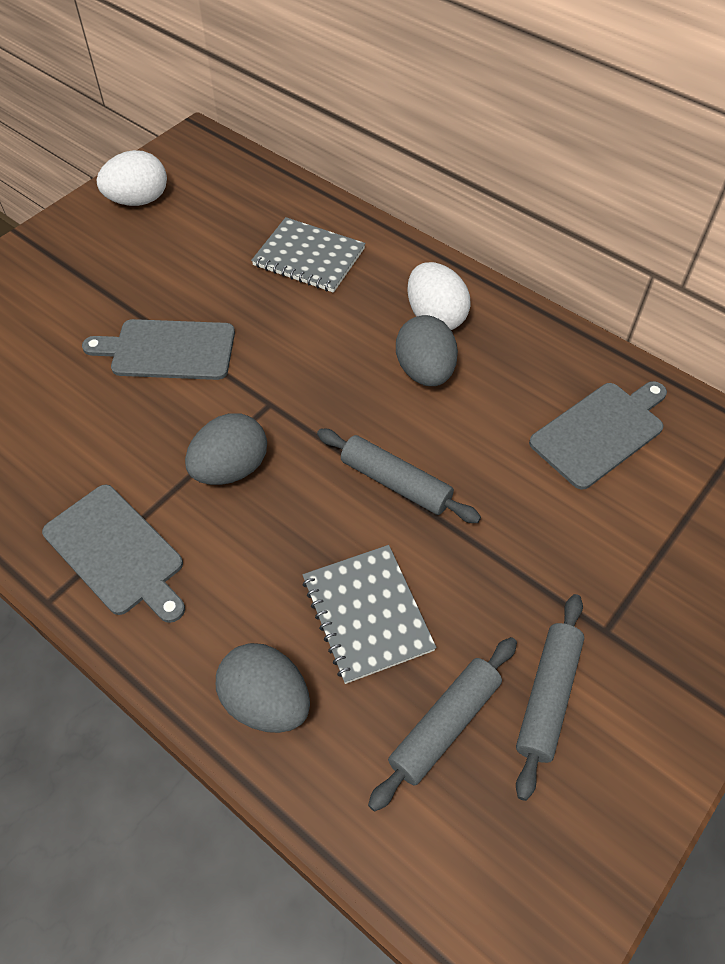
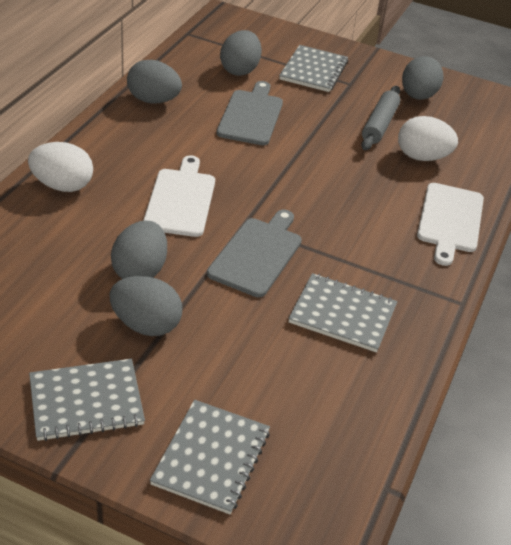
grey cutting board: [42,484,185,623] [82,319,235,380] [529,381,667,490] = 3 -> [207,210,302,297] [217,81,283,145] = 2
grey egg: [185,414,267,485] [216,643,310,733] [396,315,458,386] = 3 -> [109,276,182,336] [111,221,167,279] [127,60,182,103] [220,30,262,76] [402,56,444,100] = 5
grey notebook: [251,217,365,293] [303,545,437,684] = 2 -> [29,359,145,441] [150,400,270,514] [279,45,348,92] [288,273,397,353] = 4
grey rolling pin: [317,429,481,523] [368,637,517,811] [516,594,584,801] = 3 -> [361,86,400,150] = 1
white cutting board: none = 0 -> [143,155,215,237] [417,183,484,266] = 2

